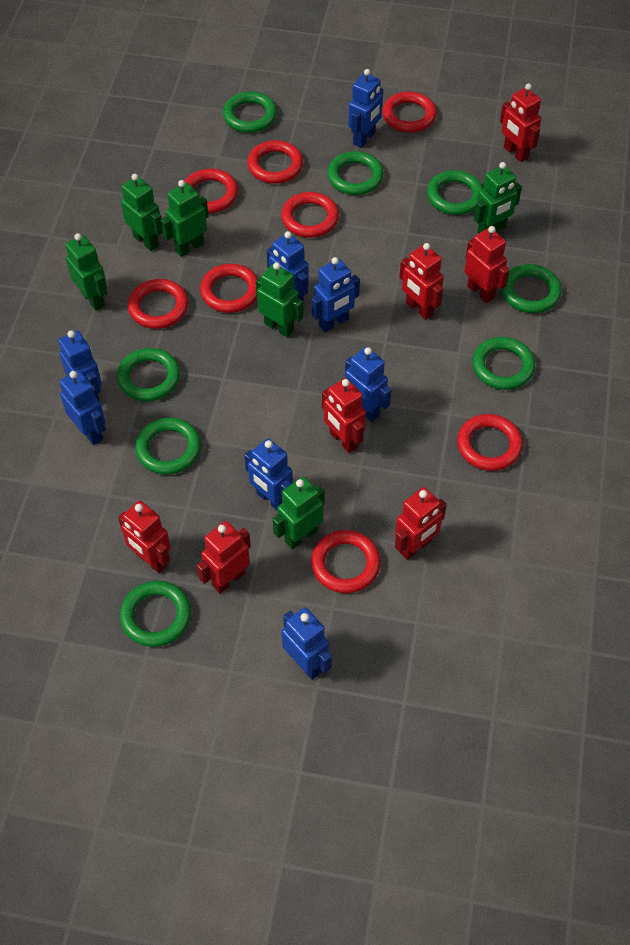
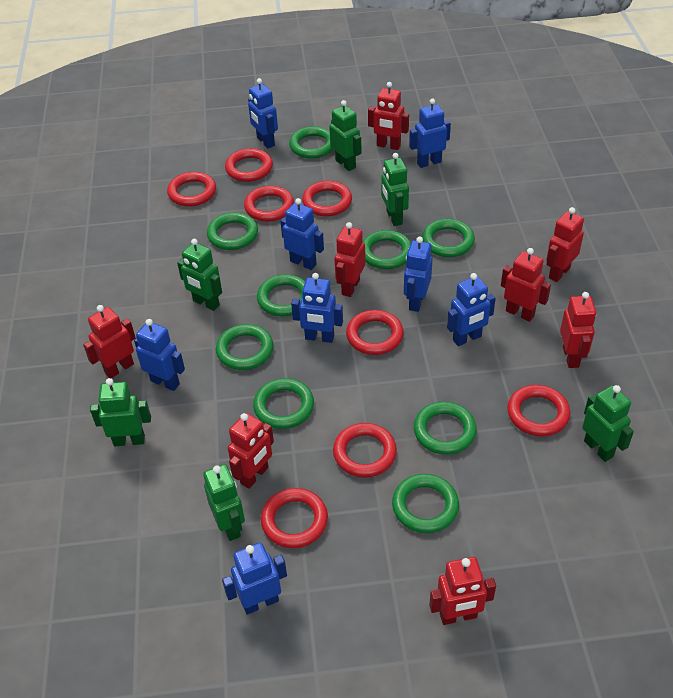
green ring: [117,348,180,401] [120,581,191,647] [135,417,201,475] [223,92,277,133] [327,151,384,195] [427,170,483,215] [472,337,535,390] [501,264,562,313] = 8 -> [207,212,258,250] [216,324,273,370] [253,378,314,429] [257,274,305,317] [289,126,333,159] [363,230,411,269] [392,474,459,533] [414,402,477,455] [422,219,475,257] = 9
red robot: [118,500,171,573] [197,521,251,594] [322,378,366,453] [395,487,447,560] [399,243,444,320] [464,226,510,303] [500,83,541,162] = 7 -> [83,305,136,378] [228,413,274,489] [335,222,365,297] [368,82,409,150] [429,557,496,625] [501,248,551,322] [546,207,584,282] [560,292,596,368] = 8

